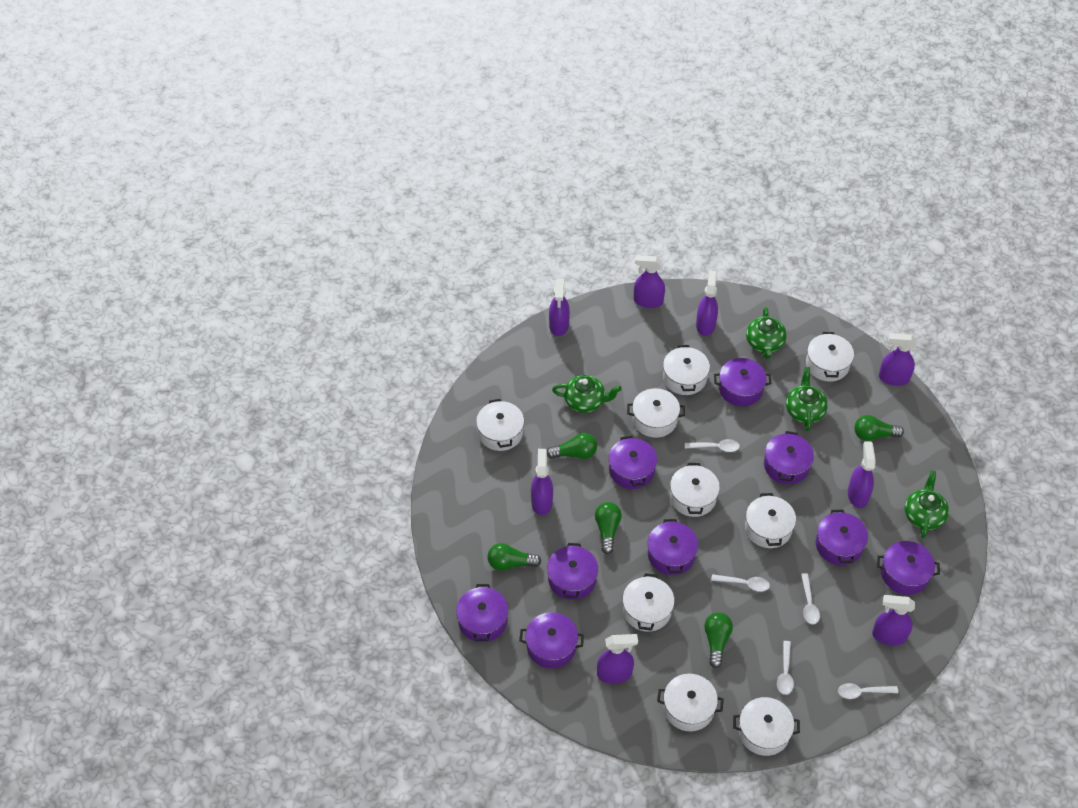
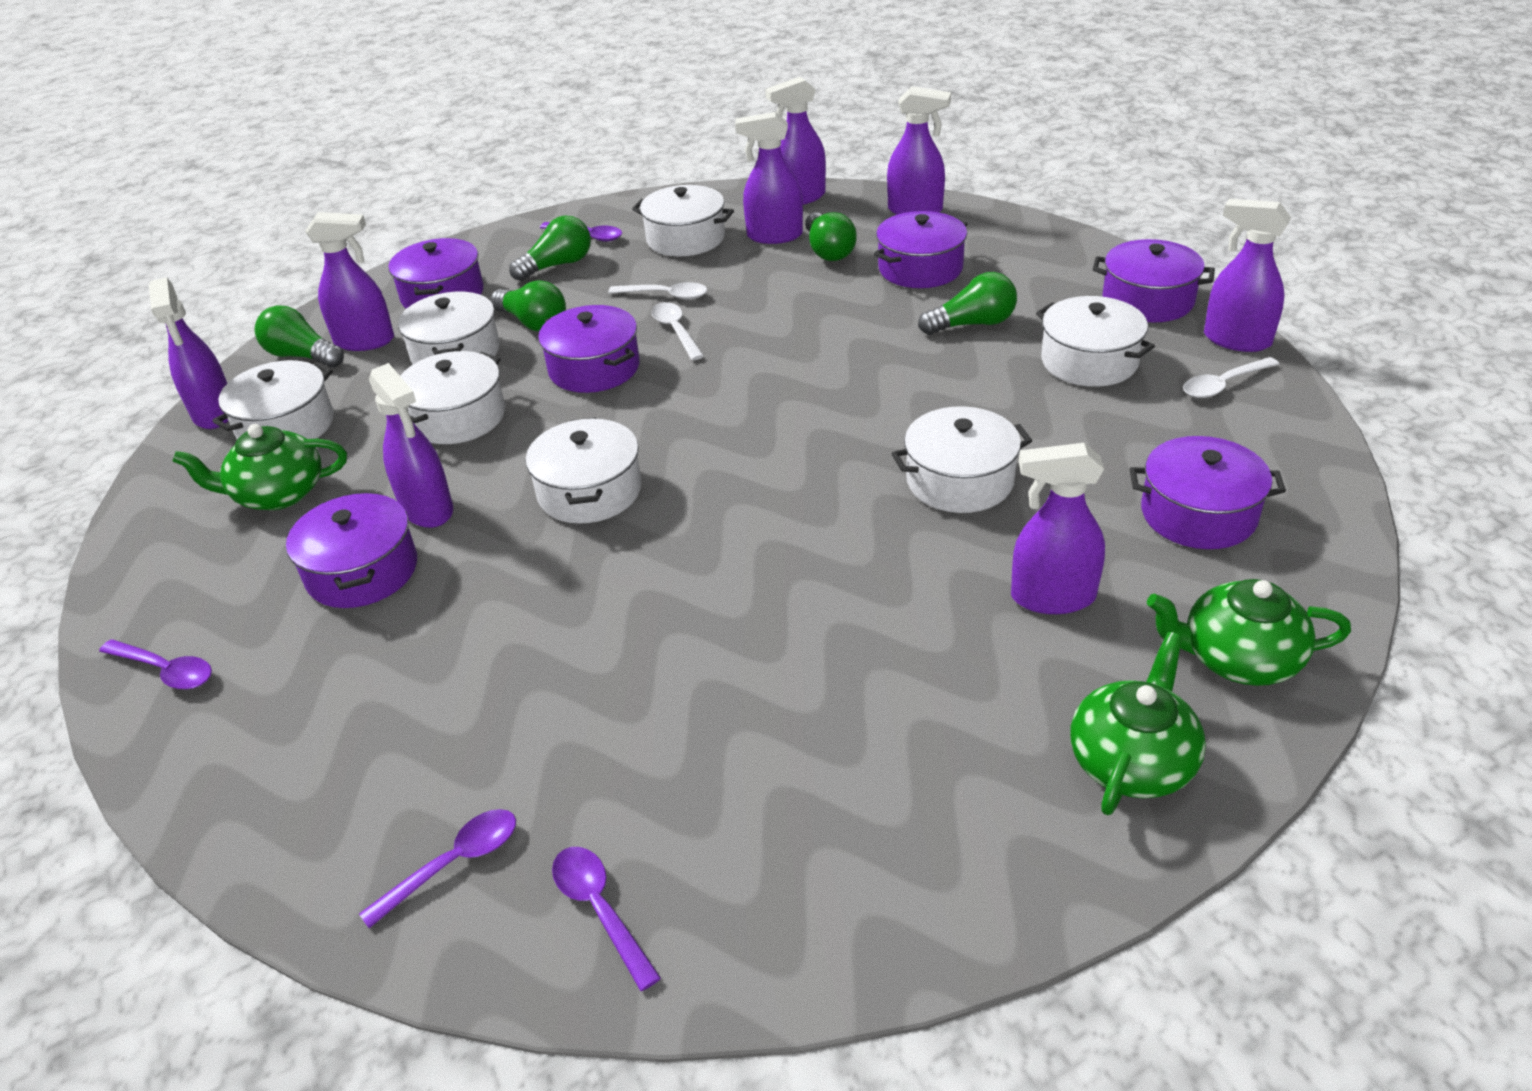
green teapot: [552,375,621,413] [746,307,787,359] [786,367,828,431] [905,470,949,538] = 4 -> [173,424,347,510] [1070,632,1206,815] [1147,579,1351,686] = 3
purple pot: [456,584,508,642] [519,612,584,668] [547,543,598,600] [608,436,657,489] [648,519,698,575] [714,358,772,406] [764,431,814,484] [815,509,868,565] [877,541,940,595] = 9 -> [286,492,417,608] [388,238,484,309] [538,305,640,393] [874,211,968,288] [1093,239,1215,322] [1130,436,1286,549] = 6
purple spoon: none = 0 -> [99,639,212,689] [359,809,516,928] [540,222,622,242] [552,847,661,991] = 4
white pot: [476,399,524,451] [623,573,675,632] [627,388,685,438] [657,674,724,731] [663,345,710,395] [670,463,720,517] [733,697,800,756] [745,493,796,548] [806,332,854,382] = 9 -> [213,360,334,439] [398,292,500,364] [400,351,505,444] [526,417,642,524] [632,185,734,256] [891,406,1032,513] [1036,296,1155,387] = 7
white spoon: [685,439,740,452] [711,574,770,592] [777,641,794,695] [801,573,820,624] [838,683,898,699] = 5 -> [608,282,707,300] [651,302,704,360] [1183,357,1279,398] = 3

